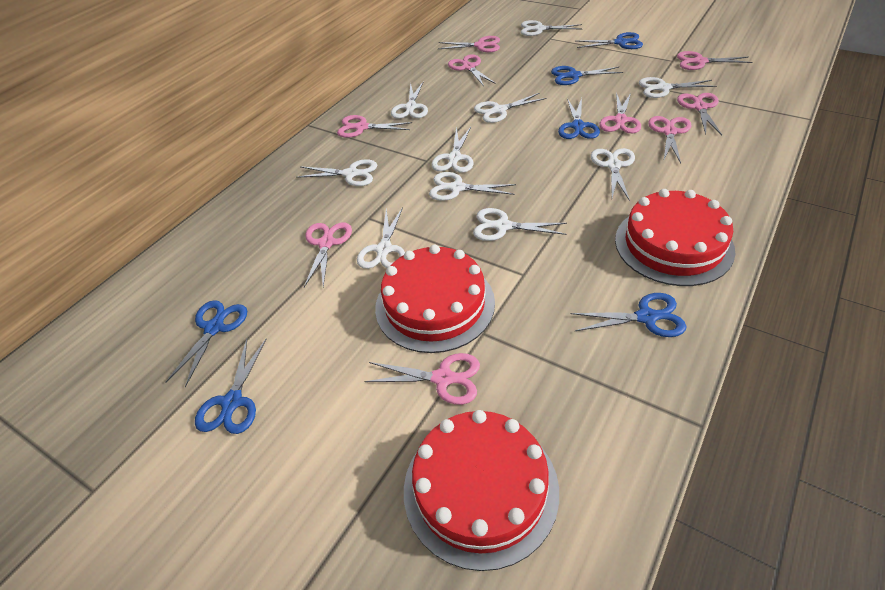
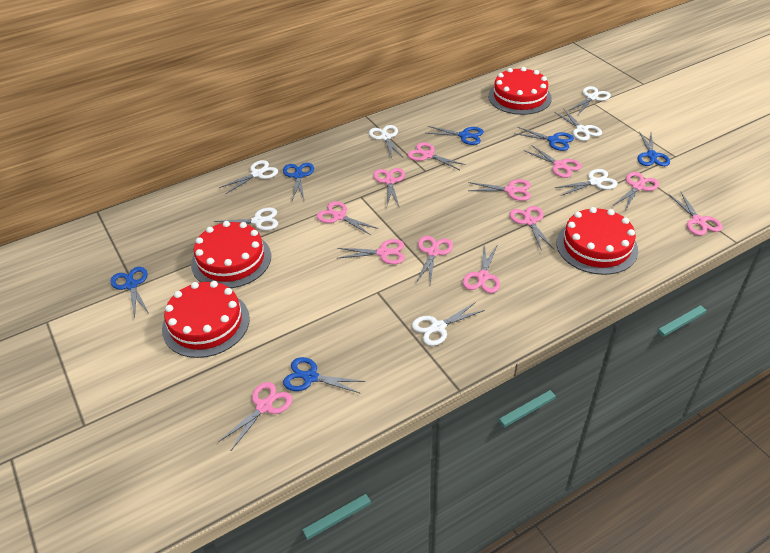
pink scissors: [304,222,352,287] [337,115,412,138] [364,353,480,405] [439,36,500,52] [448,54,496,86] [599,93,641,133] [648,116,692,163] [677,51,752,70] [677,93,722,135] = 9 -> [218,382,292,450] [317,201,379,235] [337,239,405,264] [373,168,405,206] [407,142,466,170] [416,236,453,283] [463,244,500,293] [468,179,531,201] [510,206,554,251] [524,145,582,178] [614,172,659,210] [669,191,723,236] = 12
red cake: [375,245,495,353] [404,410,559,571] [615,189,735,286] = 3 -> [162,281,250,358] [191,221,271,288] [488,67,552,115] [556,207,638,275] = 4
white scissors: [296,159,377,186] [357,207,405,269] [391,81,428,119] [429,172,516,201] [431,127,474,173] [473,208,567,241] [474,93,547,123] [521,20,582,36] [591,148,635,201] [639,77,717,98] = 10 -> [213,208,278,230] [219,160,278,194] [369,125,403,158] [412,302,485,346] [554,108,602,141] [555,169,618,196] [568,86,611,115] = 7

